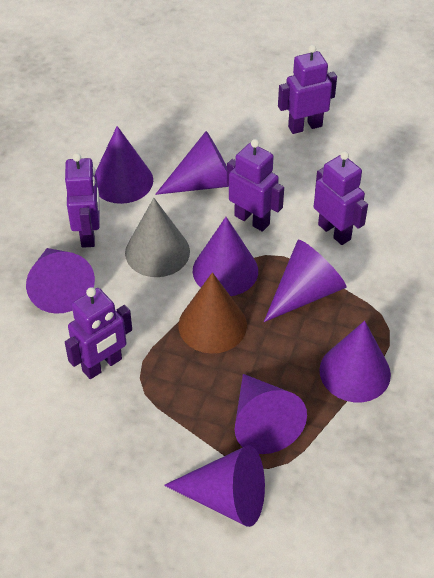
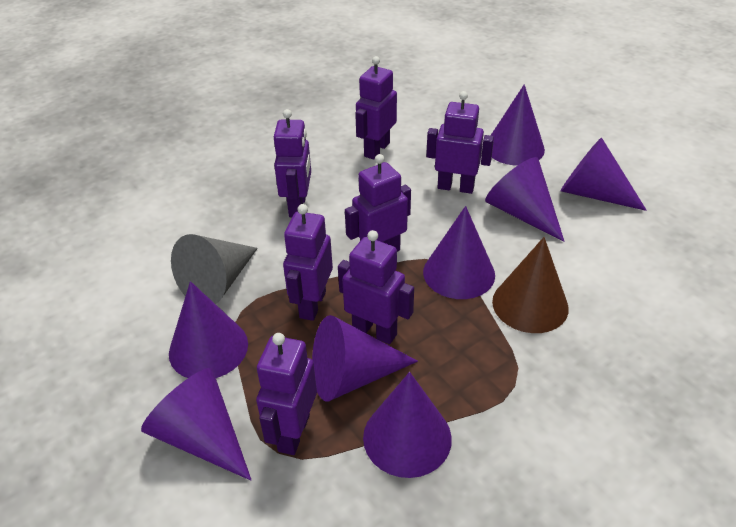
purple robot: [65,153,100,248] [65,287,132,379] [227,139,284,232] [278,45,337,134] [314,151,368,245] = 5 -> [256,333,317,455] [274,109,311,217] [283,204,333,321] [338,230,414,344] [345,154,411,252] [355,56,397,160] [426,91,494,194] = 7

